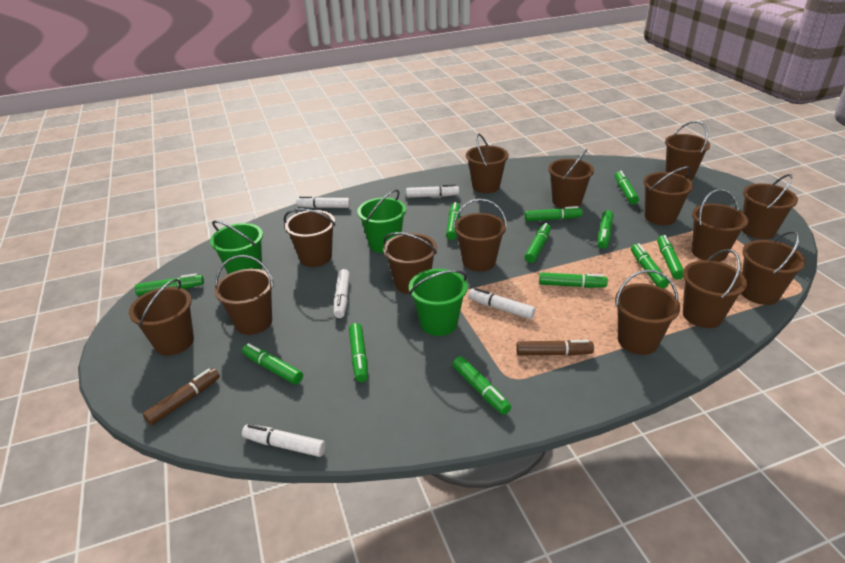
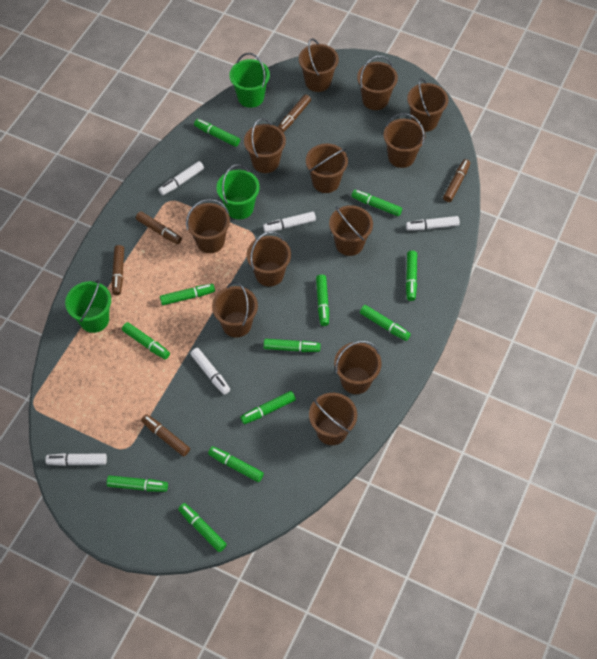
brown bucket: [129,279,194,355] [214,255,274,335] [284,208,335,267] [383,232,437,294] [453,199,507,272] [466,134,509,193] [548,149,594,208] [615,270,680,355] [643,166,694,225] [665,121,710,180] [683,249,747,328] [692,189,748,262] [741,231,806,305] [742,174,798,239] = 14 -> [186,199,230,253] [212,282,258,338] [244,118,286,173] [247,231,291,287] [299,38,339,92] [306,144,348,193] [309,393,357,445] [329,205,373,256] [334,341,382,394] [357,55,398,110] [384,113,425,168] [407,78,448,132] = 12
brown marker: [143,368,220,425] [516,340,594,356] = 2 -> [112,245,124,295] [136,211,182,244] [141,414,190,457] [278,94,311,132] [443,159,470,202] = 5

